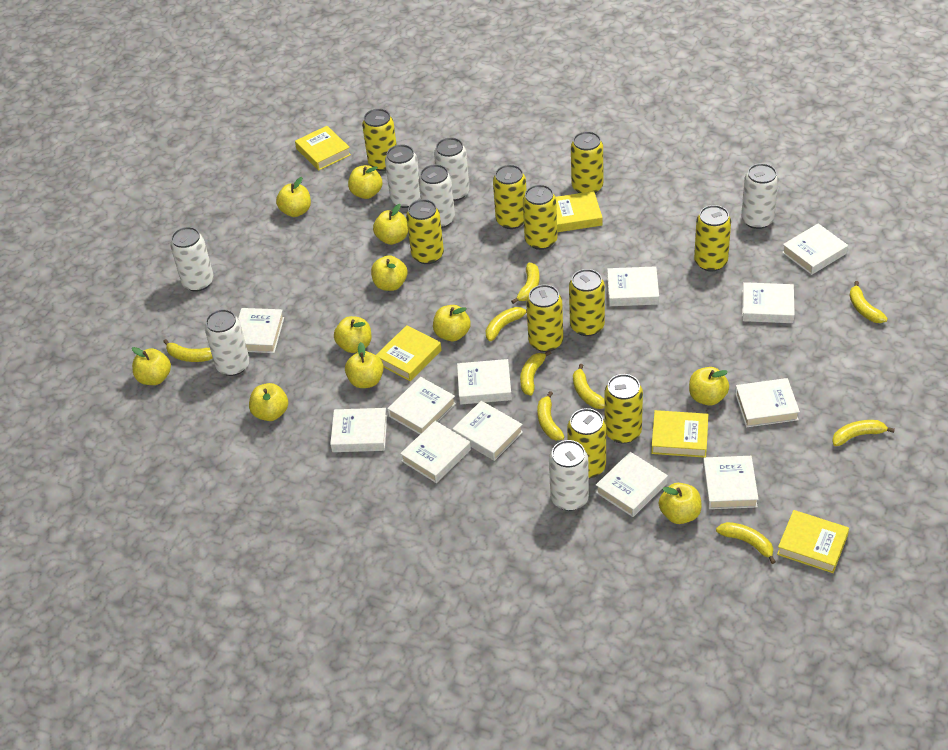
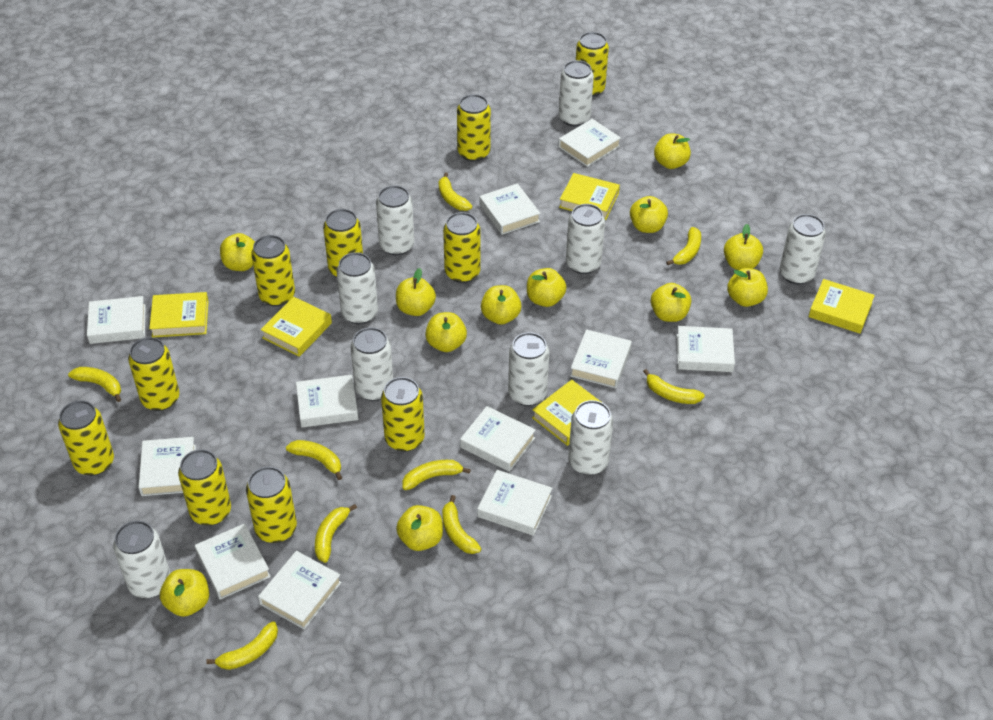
white book: [238,308,284,353] [330,408,387,452] [387,377,456,434] [400,421,471,483] [452,401,523,461] [457,359,512,404] [596,452,668,517] [607,266,659,306] [703,456,759,509] [735,378,800,427] [742,282,795,323] [782,223,848,275] = 12 -> [87,296,146,344] [138,437,196,496] [195,523,271,600] [258,551,342,629] [296,375,358,428] [460,406,536,472] [477,470,552,536] [480,183,540,235] [558,119,621,167] [570,329,632,388] [677,326,735,372] = 11
white can: [170,227,214,292] [205,309,250,376] [385,144,421,208] [418,164,455,228] [434,138,470,201] [549,440,589,511] [741,163,779,229] = 7 -> [113,521,170,598] [336,252,378,324] [350,327,393,401] [376,185,414,255] [508,332,549,406] [559,60,594,127] [566,204,605,274] [568,400,613,475] [779,214,826,285] = 9
yellow apple: [132,347,171,385] [249,383,288,421] [276,177,311,217] [334,316,372,353] [345,342,384,388] [348,165,382,199] [371,255,407,291] [373,204,408,245] [433,305,471,341] [659,483,702,524] [689,367,729,406] = 11 -> [160,569,209,617] [220,233,255,271] [396,268,436,316] [396,505,443,551] [425,312,467,352] [481,285,521,325] [527,268,567,307] [630,196,668,233] [651,283,691,322] [654,133,691,169] [724,224,763,270] [727,268,768,307] = 12

